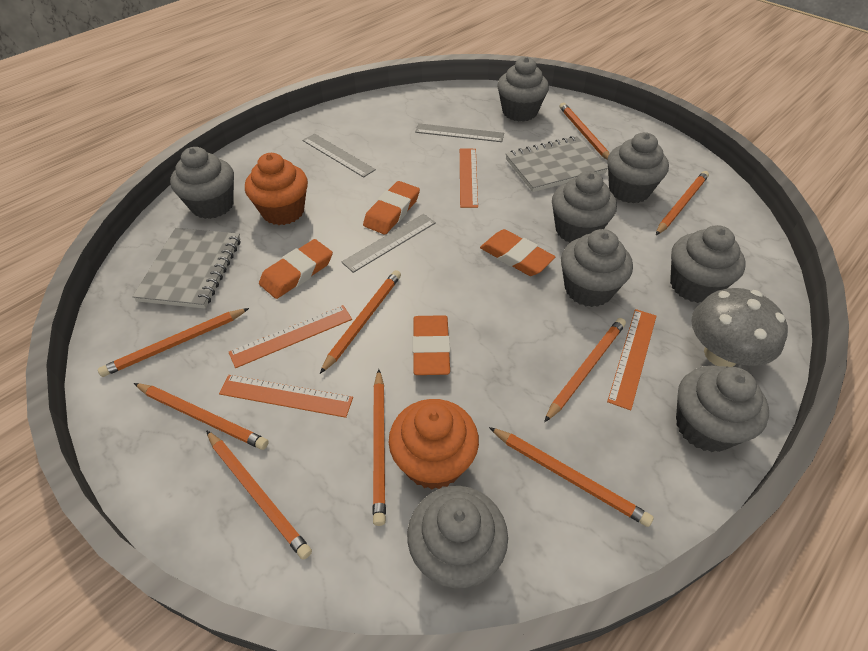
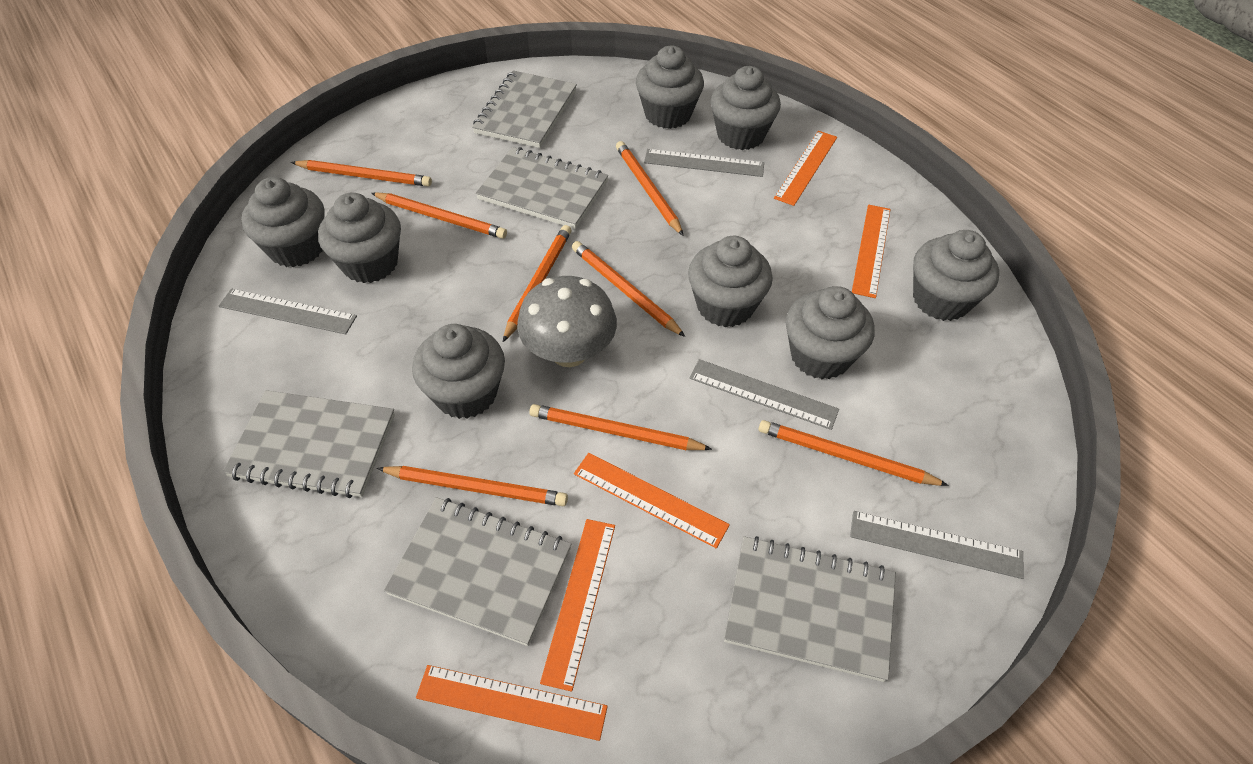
grey notebook: [132,228,241,309] [506,136,608,192] = 2 -> [223,390,395,498] [384,497,572,646] [472,70,577,148] [476,147,608,229] [724,536,896,682] = 5
grey ruler: [302,134,376,178] [341,214,436,273] [415,123,504,142] = 3 -> [219,289,357,334] [644,149,764,177] [690,359,839,430] [850,511,1024,579] = 4
orange cupcake: [245,153,308,225] [389,399,479,490] = 2 -> none = 0
orange eraser: [259,239,333,299] [363,181,420,235] [412,315,450,375] [480,229,555,276] = 4 -> none = 0
orange pencil: [98,308,249,377] [134,383,269,450] [206,430,312,560] [320,270,401,374] [373,369,386,526] [489,427,653,527] [544,318,626,422] [559,103,610,159] [656,171,709,235] = 9 -> [291,160,432,187] [371,192,507,239] [377,466,568,506] [503,225,571,342] [529,404,712,450] [572,241,685,337] [616,141,684,236] [759,420,949,486] = 8
orange ruler: [219,375,353,418] [228,305,352,368] [460,148,478,208] [607,309,656,410] = 4 -> [416,665,608,741] [540,519,615,692] [574,453,730,548] [774,131,837,206] [852,205,891,298] = 5

